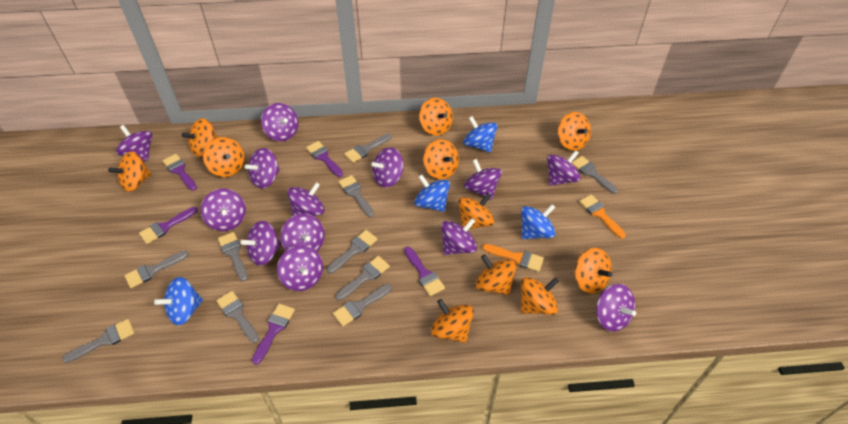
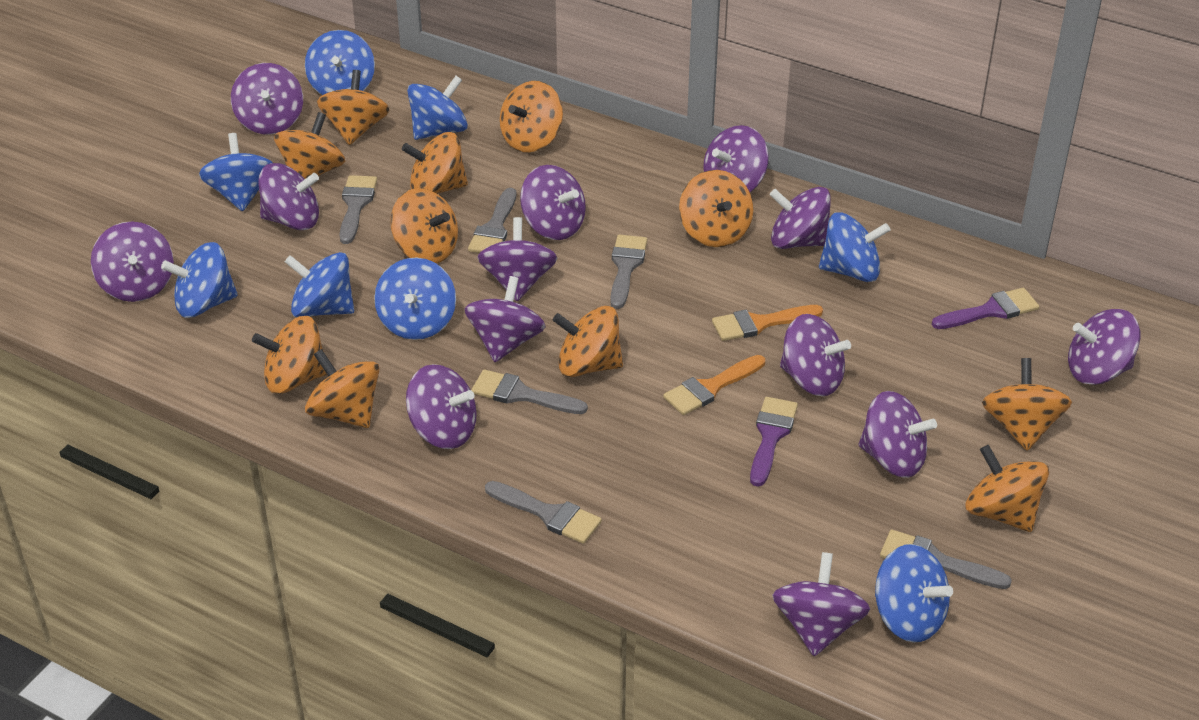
blue spinning top: [154,277,203,325] [414,174,450,212] [463,116,498,152] [521,204,555,239] = 4 -> [161,242,238,318] [199,133,273,211] [285,252,354,317] [305,30,375,95] [374,258,456,340] [407,76,468,140] [819,212,890,282] [875,544,953,642] = 8
grey brush: [62,319,135,363] [124,251,189,288] [216,291,259,343] [218,232,248,281] [327,230,378,274] [333,284,392,326] [336,256,390,300] [338,175,374,217] [344,133,392,163] [571,156,618,194] = 10 -> [339,175,377,244] [468,188,516,253] [471,370,588,414] [485,481,602,544] [610,235,647,309] [880,529,1012,589] = 6
purple brush: [139,207,198,244] [163,154,197,191] [252,304,295,365] [306,141,343,177] [404,246,445,296] = 5 -> [750,397,798,487] [932,288,1039,329] = 2

